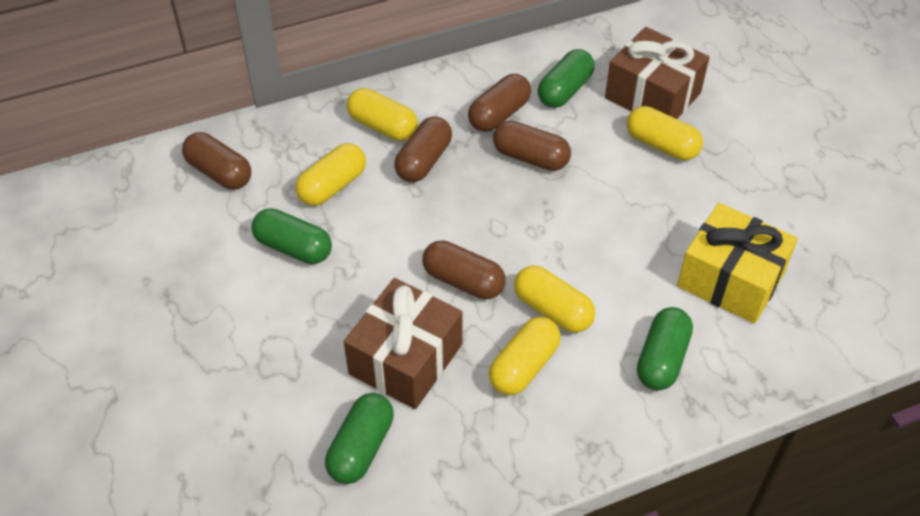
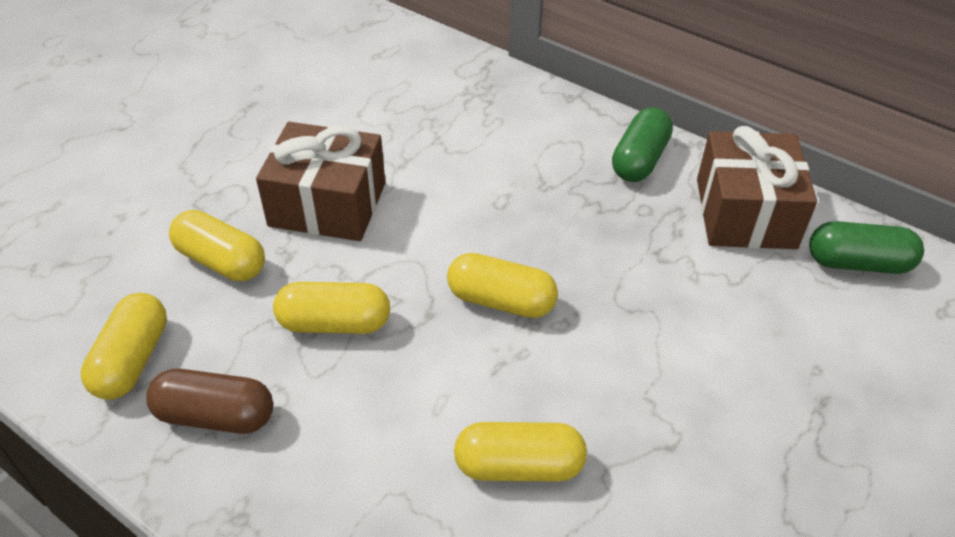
brown capsule: [182,132,251,190] [394,116,452,182] [422,241,506,299] [468,74,531,132] [493,120,571,171] = 5 -> [146,369,273,434] = 1
green capsule: [251,208,332,264] [325,393,394,484] [538,49,595,108] [637,307,693,390] = 4 -> [612,107,673,182] [809,221,924,274] = 2
yellow gift: [677,203,798,324] = 1 -> none = 0

